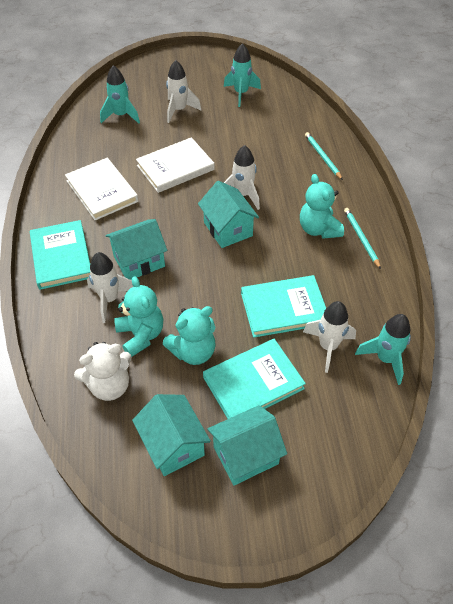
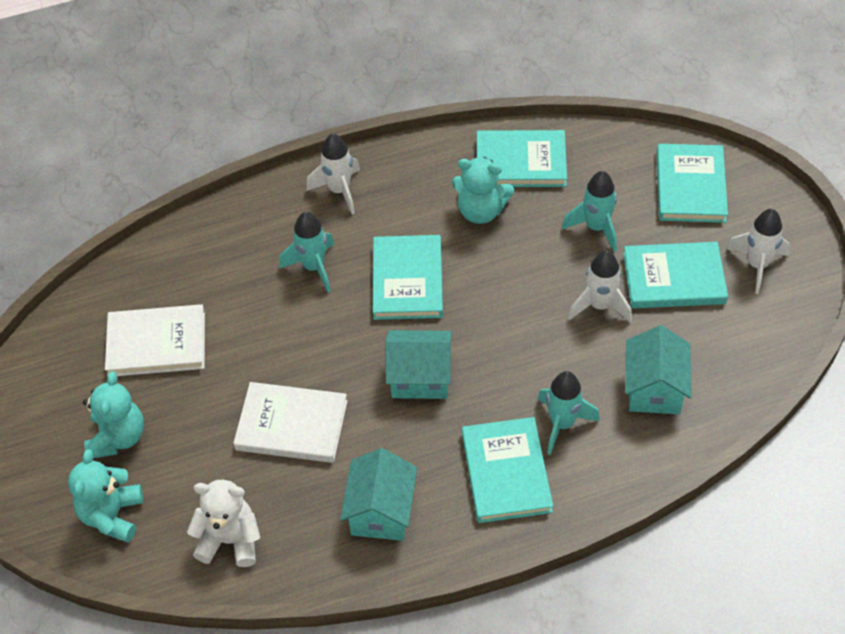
turquoise book: [30,220,90,290] [203,339,306,419] [241,275,326,338] = 3 -> [373,235,443,320] [462,417,553,523] [477,130,567,187] [623,242,728,308] [657,144,728,223] = 5
turquoise house: [105,219,167,280] [132,394,211,476] [198,181,259,248] [207,405,287,486] = 4 -> [340,448,417,541] [386,330,452,399] [626,325,692,414] = 3
turquoise pencil: [305,132,343,180] [344,208,381,269] = 2 -> none = 0
white rocket: [87,252,134,323] [166,60,201,123] [224,145,260,210] [303,301,356,373] = 4 -> [306,133,360,215] [568,250,632,323] [726,209,790,294] = 3

